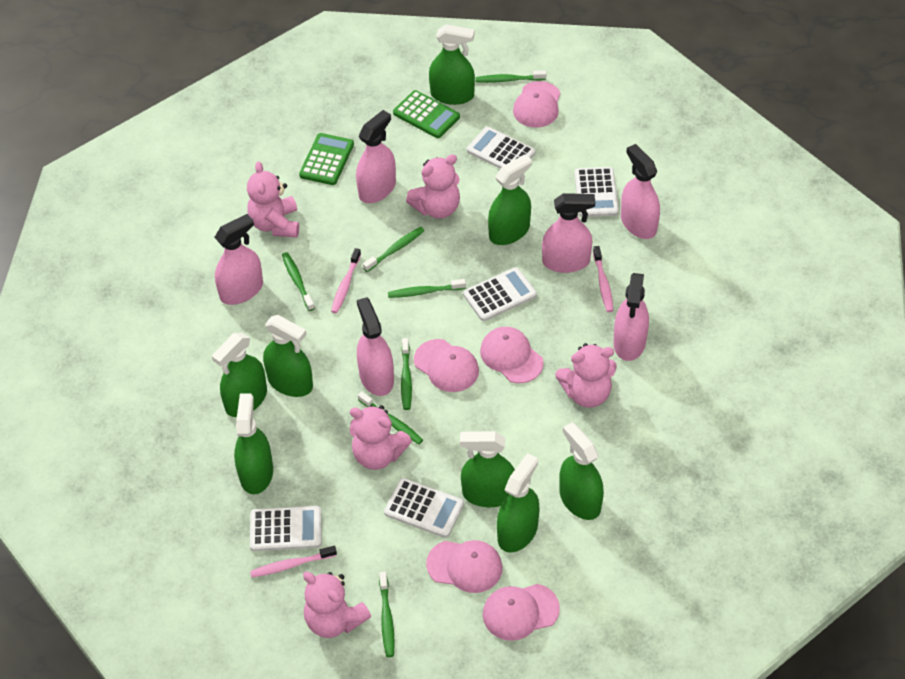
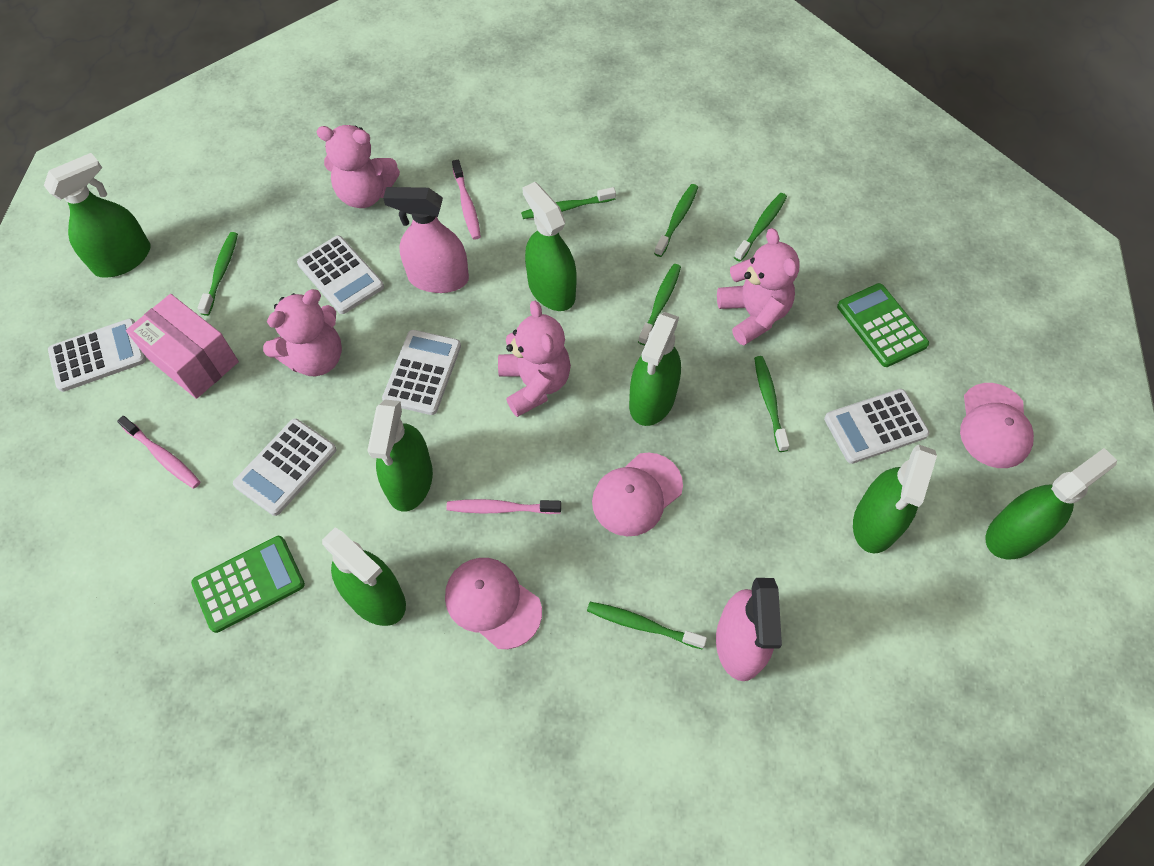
green spray bottle: [212,332,267,417] [234,394,273,494] [263,315,313,397] [429,24,475,105] [460,431,515,507] [488,154,532,245] [497,453,540,553] [559,422,604,520] = 8 -> [44,153,150,278] [322,528,406,626] [367,399,433,512] [523,182,577,311] [629,312,681,426] [853,444,937,554] [985,448,1117,559] = 7
pink box: none = 0 -> [126,294,239,399] = 1
pink cap: [414,339,479,392] [426,540,502,593] [480,327,544,383] [483,584,560,641] [513,81,561,128] = 5 -> [445,558,542,649] [592,453,683,536] [960,383,1034,468] = 3
pink spray bottle: [214,214,263,305] [356,110,396,203] [357,297,394,396] [542,193,595,273] [613,273,649,361] [621,144,660,239] = 6 -> [383,187,469,293] [716,578,782,681] = 2
pink teddy bear: [247,161,299,238] [303,572,371,638] [350,405,412,470] [406,154,460,219] [555,343,617,408] = 5 -> [263,289,342,376] [317,125,400,208] [498,301,571,417] [717,228,800,345] = 4

